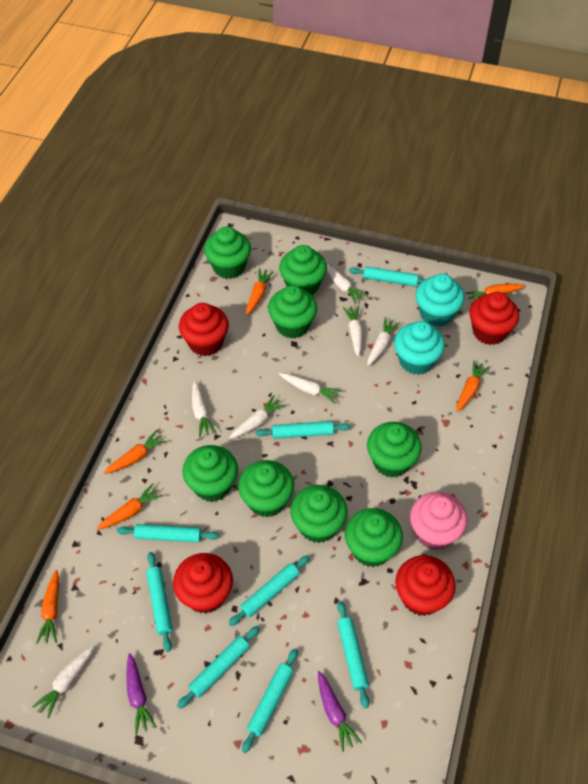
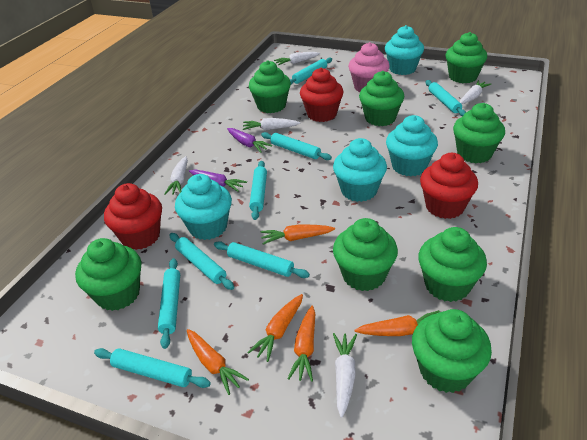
orange carrot: [36,570,59,644] [97,483,163,530] [104,430,167,474] [246,268,274,315] [456,360,490,412] [465,284,525,305] = 6 -> [187,329,249,395] [247,294,303,362] [260,225,335,245] [287,306,315,382] [354,310,440,336] = 5
red cupcake: [173,553,233,614] [179,303,229,356] [395,555,456,616] [469,292,519,345] = 4 -> [104,183,162,250] [300,68,344,122] [420,153,478,219] = 3
turquoise cupcake: [394,321,445,375] [416,274,465,327] = 2 -> [175,174,232,240] [333,138,387,202] [385,25,424,75] [386,115,438,176] = 4
white carrot: [32,645,94,718] [192,381,217,437] [229,395,286,439] [279,373,342,404] [327,264,368,304] [343,306,363,357] [367,317,400,366] = 7 -> [164,156,188,195] [243,118,300,130] [274,52,320,65] [333,333,357,418] [460,80,491,104] = 5

